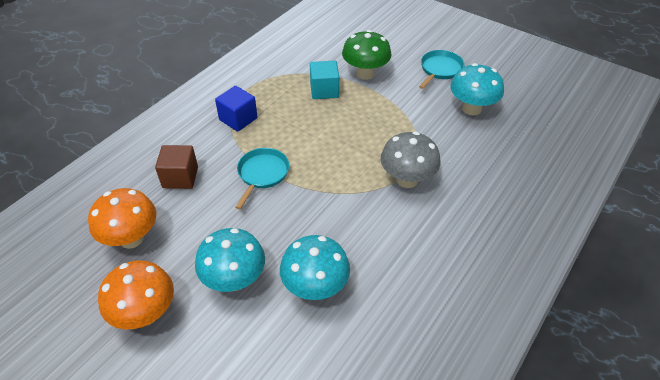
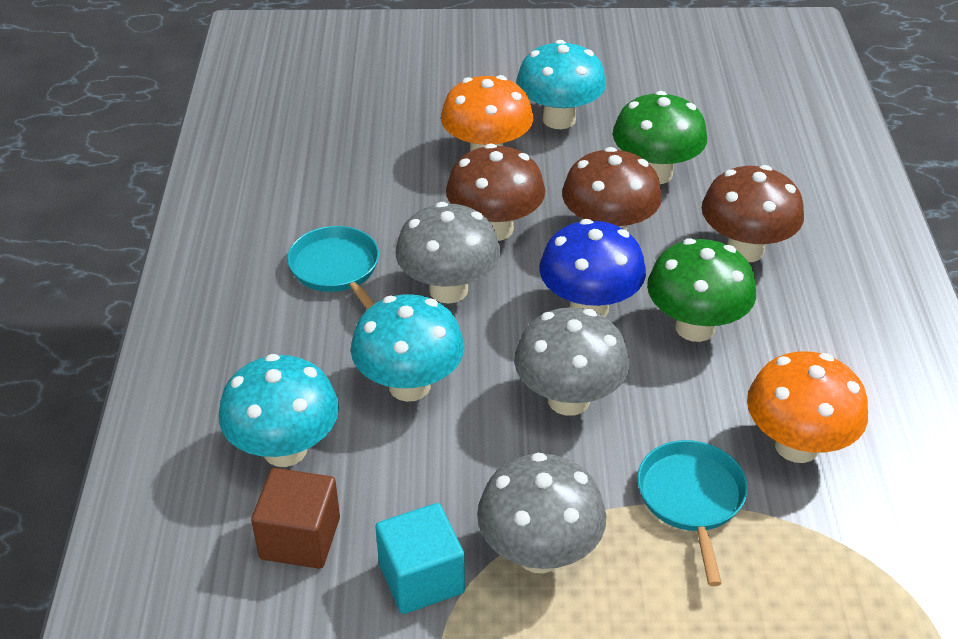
blue cube: [215,86,258,132] = 1 -> none = 0
blue mushroom: none = 0 -> [539,219,646,317] = 1
brown mushroom: none = 0 -> [446,143,545,241] [562,147,662,231] [702,165,804,262] = 3
green mushroom: [342,30,391,80] = 1 -> [613,91,707,184] [647,238,756,342] = 2
grey mushroom: [381,132,441,188] = 1 -> [396,202,500,304] [477,453,606,573] [514,307,629,416] = 3

